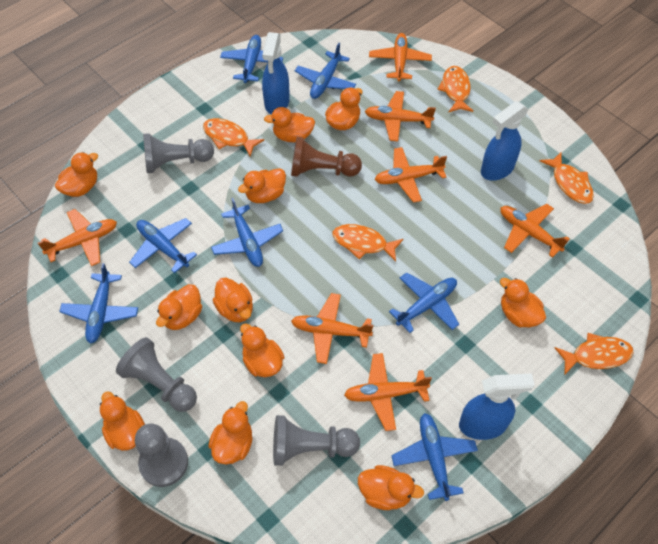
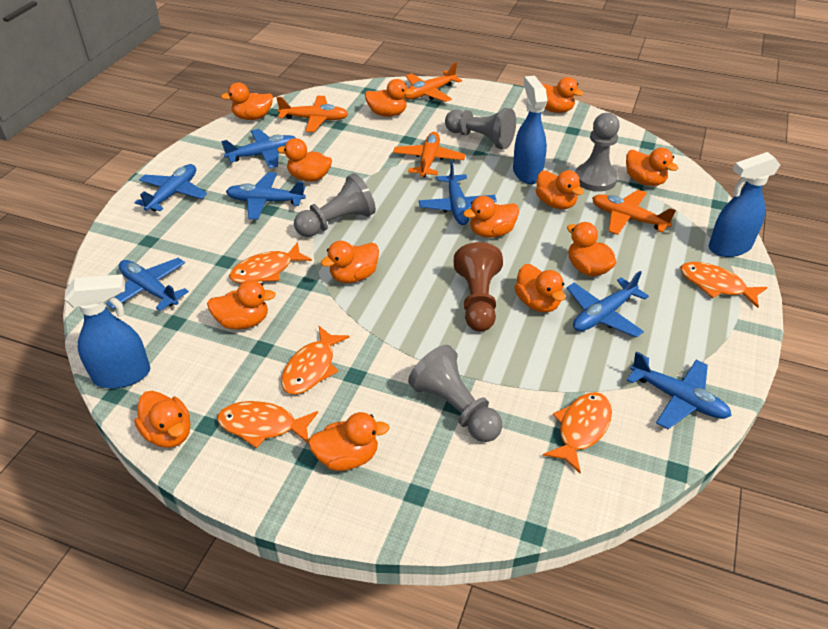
orange duck: [55,152,98,197] [100,391,145,451] [156,284,202,330] [208,401,253,465] [213,278,253,322] [238,168,286,203] [240,323,284,377] [264,107,315,142] [325,87,363,130] [358,465,424,510] [500,278,546,327] = 11 -> [134,391,190,448] [207,280,276,329] [221,83,273,120] [277,138,332,182] [308,412,390,471] [321,241,379,283] [365,79,414,117] [463,196,519,238] [515,264,566,313] [536,170,584,209] [541,77,583,113] [567,222,616,276] [626,148,678,186] = 13
orange plane: [38,209,117,266] [291,293,373,364] [344,353,432,431] [365,91,436,141] [369,33,432,81] [375,147,447,203] [500,204,570,258] = 7 -> [276,96,348,132] [393,132,466,177] [404,62,462,102] [592,190,676,235] = 4

